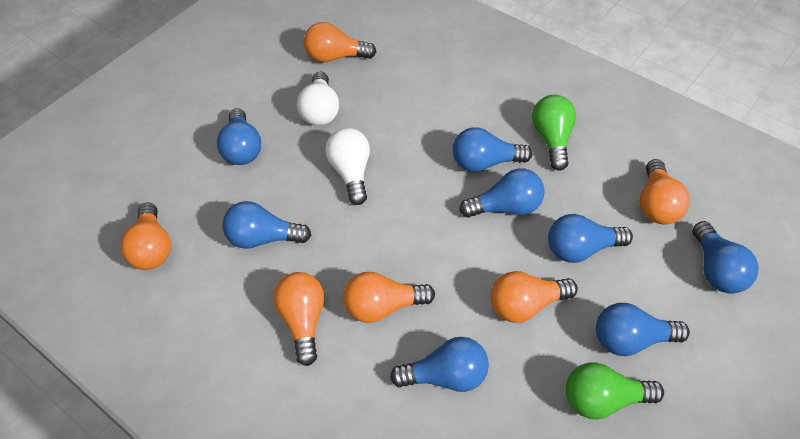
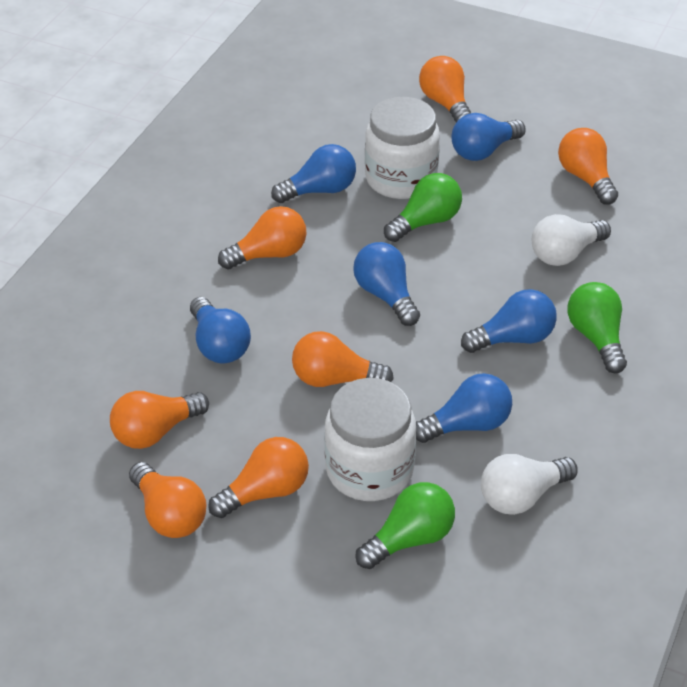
blue light bulb: [217,108,261,165] [222,201,311,249] [390,337,489,392] [452,127,532,172] [459,168,545,218] [548,214,633,263] [596,303,690,356] [693,221,759,294] = 8 -> [190,297,251,364] [271,144,356,203] [353,242,420,326] [416,373,512,443] [452,113,526,161] [461,289,557,353] = 6
green light bulb: [532,95,576,171] [566,362,664,419] = 2 -> [356,482,455,569] [384,173,462,242] [567,282,627,374] = 3
orange light bulb: [120,202,171,270] [273,272,324,366] [304,22,376,62] [343,272,435,323] [490,271,578,323] [640,159,690,225] = 6 -> [110,391,209,449] [129,462,207,538] [208,437,309,518] [218,206,306,269] [292,331,394,387] [419,56,471,123] [558,128,618,205] = 7
white jar: none = 0 -> [325,378,416,501] [365,97,440,199] = 2

